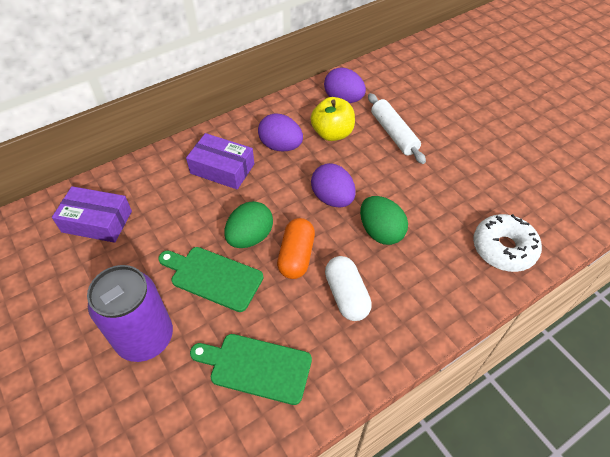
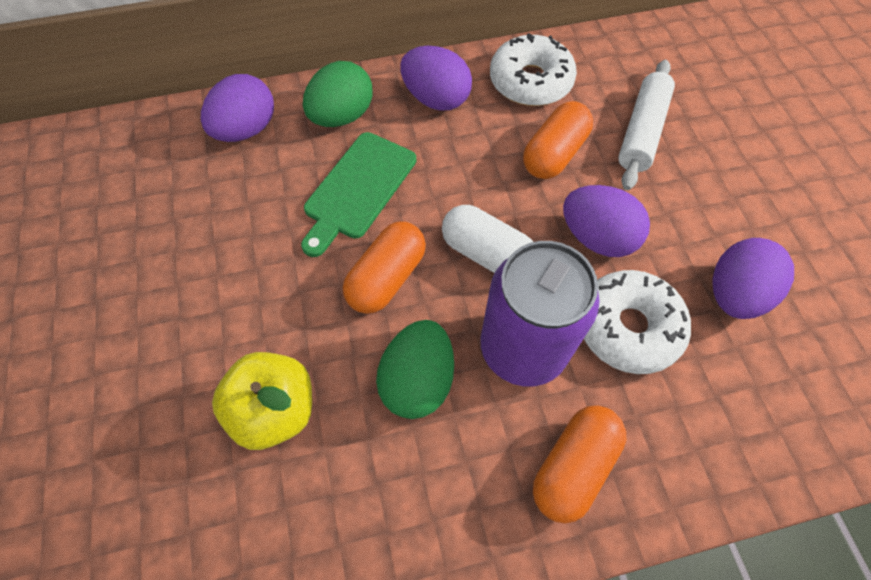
green cutting board: [158,247,264,312] [190,334,312,405] = 2 -> [301,132,416,257] = 1
orange capsule: [277,218,315,279] = 1 -> [343,222,426,314] [523,101,593,179] [533,405,626,523] = 3
purple box: [52,186,132,243] [186,133,254,189] = 2 -> none = 0
purple egg: [258,113,303,151] [311,163,356,208] [324,68,366,103] = 3 -> [201,74,274,142] [400,46,472,111] [563,185,650,257] [712,238,794,319] = 4
white donut: [473,214,542,272] = 1 -> [490,33,577,106] [584,270,691,374] = 2

